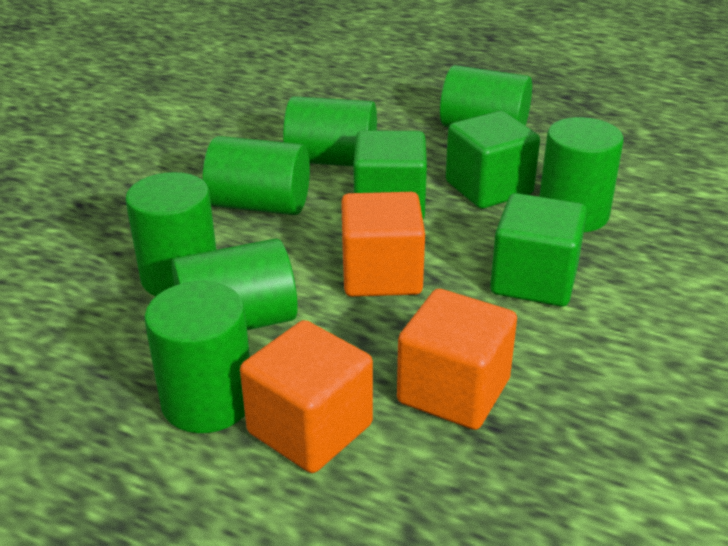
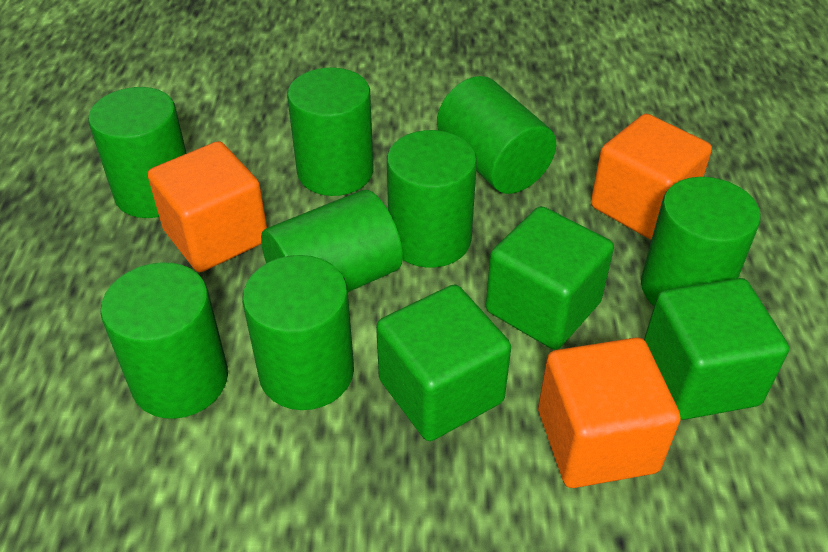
green cylinder: [125,172,216,296] [144,281,250,433] [172,238,298,330] [203,136,310,215] [283,96,377,166] [440,65,532,127] [539,117,624,232] = 7 -> [88,87,187,218] [100,262,228,419] [242,255,354,410] [261,190,403,292] [287,68,374,196] [387,130,477,268] [437,76,556,194] [641,177,761,306] = 8

